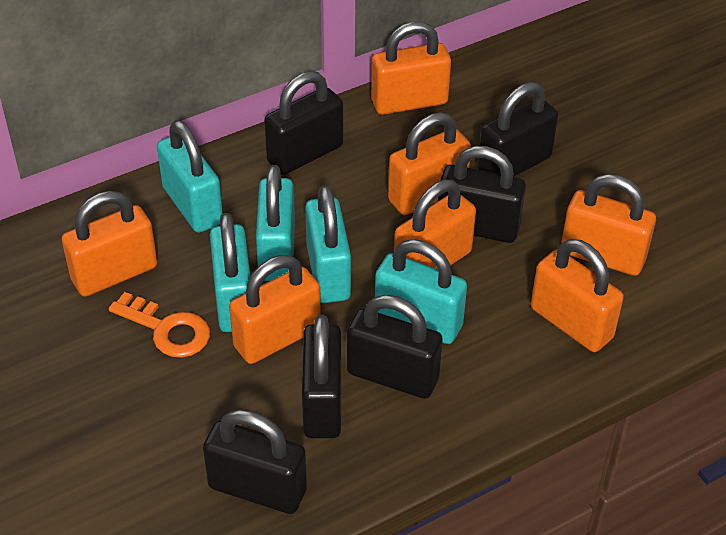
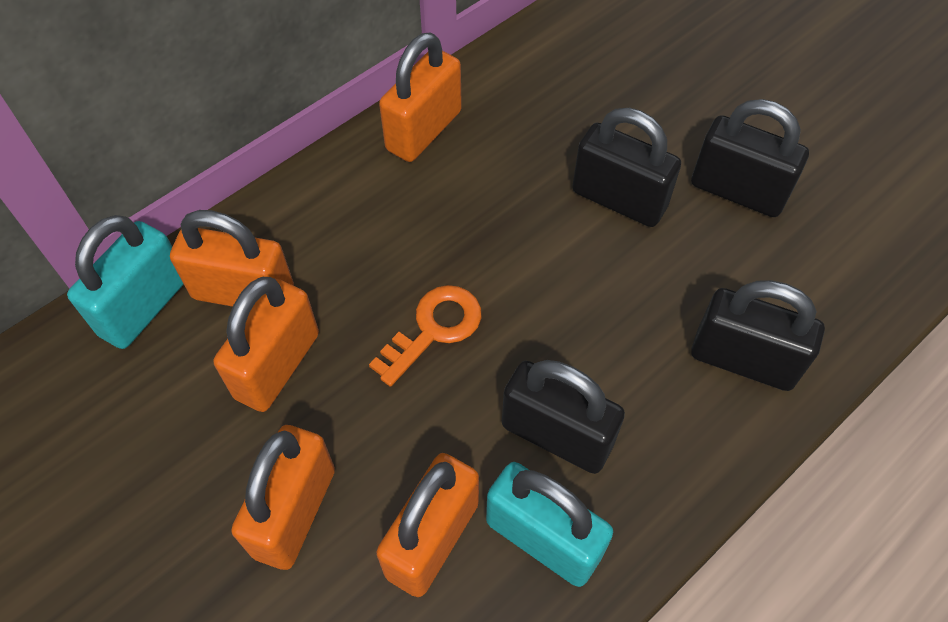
black padlock: [203,409,307,514] [264,71,343,175] [302,315,341,438] [347,295,443,399] [438,146,526,243] [477,82,558,177] = 6 -> [502,360,625,474] [572,108,681,227] [691,99,809,217] [691,280,825,391] = 4
orange padlock: [62,191,157,297] [229,255,321,364] [371,22,451,115] [388,112,471,215] [394,180,476,269] [531,239,624,352] [561,174,656,276] = 7 -> [170,210,294,307] [214,277,319,412] [231,425,335,570] [376,453,479,597] [379,32,462,162] = 5
turquoise padlock: [157,120,223,233] [210,213,250,332] [256,165,295,281] [305,185,351,303] [375,239,467,344] = 5 -> [67,215,184,349] [486,462,613,587] = 2

